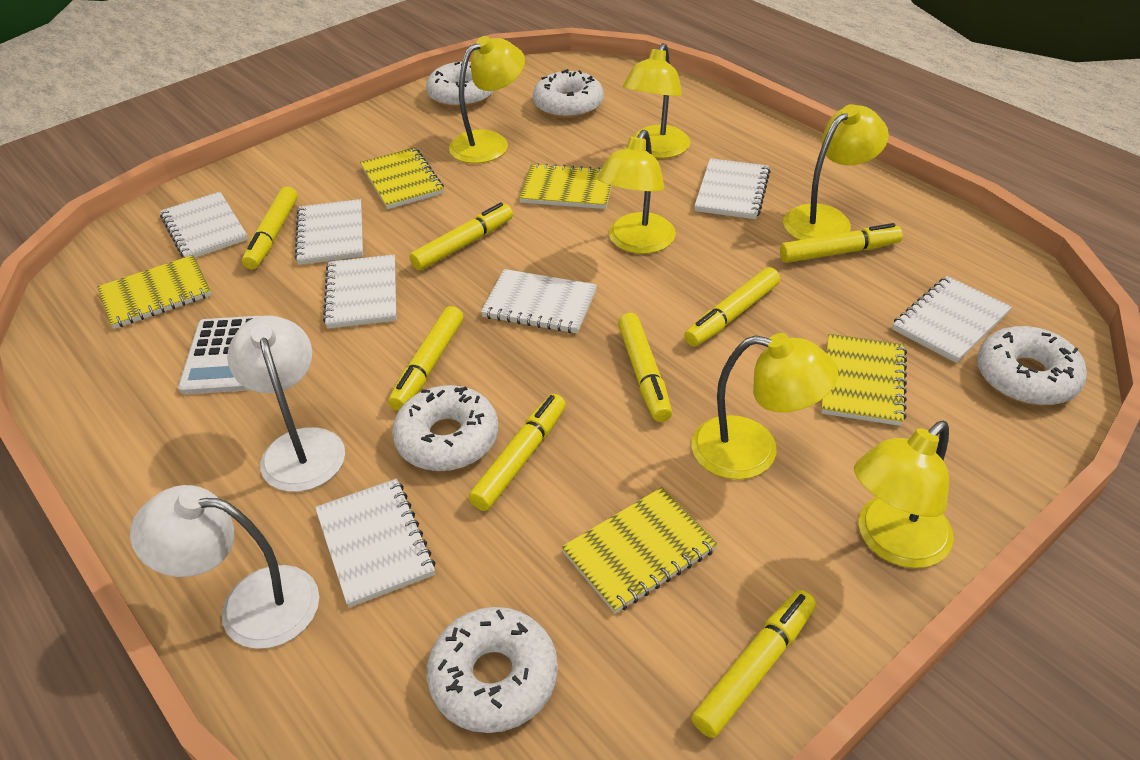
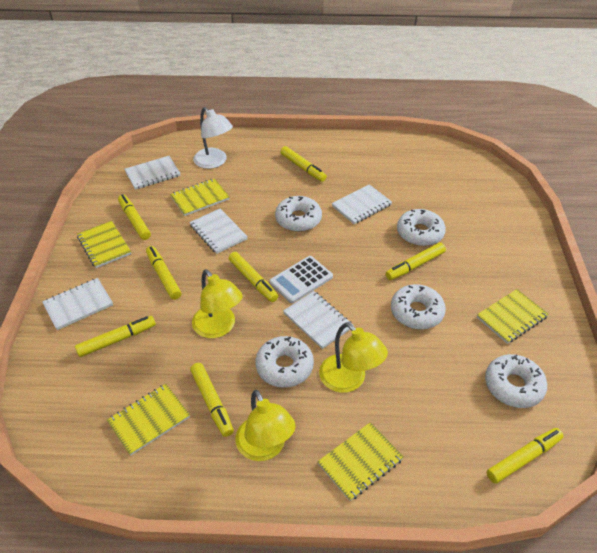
white lamp: [130,485,319,649] [227,315,345,492] = 2 -> [193,107,233,169] = 1
white notebook: [160,192,248,258] [295,199,363,265] [315,478,436,608] [323,254,396,329] [481,269,597,334] [694,158,770,219] [892,276,1012,363] = 7 -> [42,278,113,330] [124,156,181,190] [189,209,248,254] [283,291,354,349] [332,184,392,224] = 5
yellow lamp: [449,36,525,164] [597,130,676,254] [623,43,690,158] [692,333,838,480] [783,104,889,240] [854,421,954,568] = 6 -> [192,269,243,338] [236,390,296,461] [319,322,388,393] = 3

